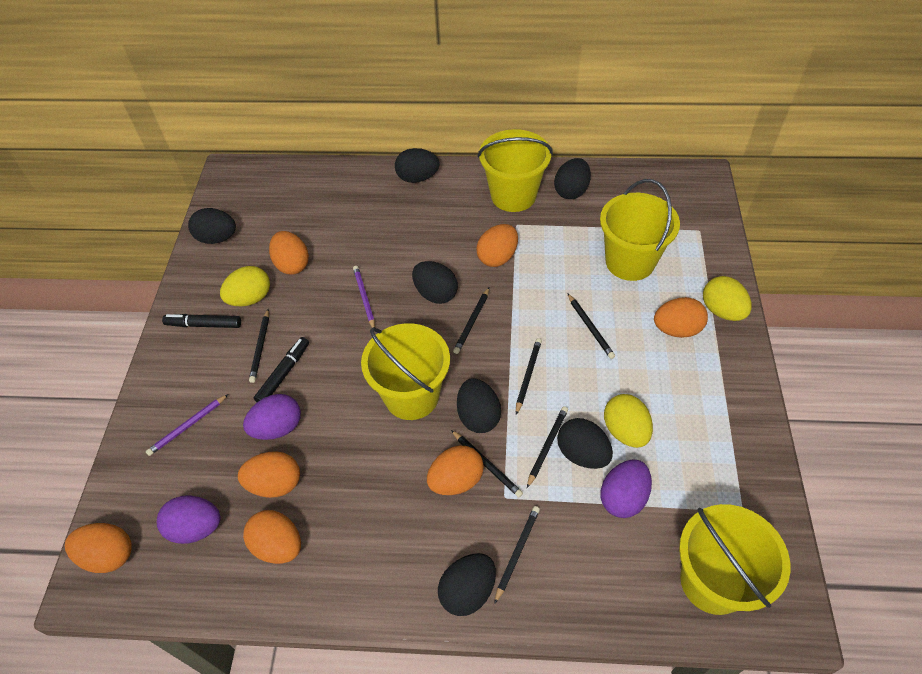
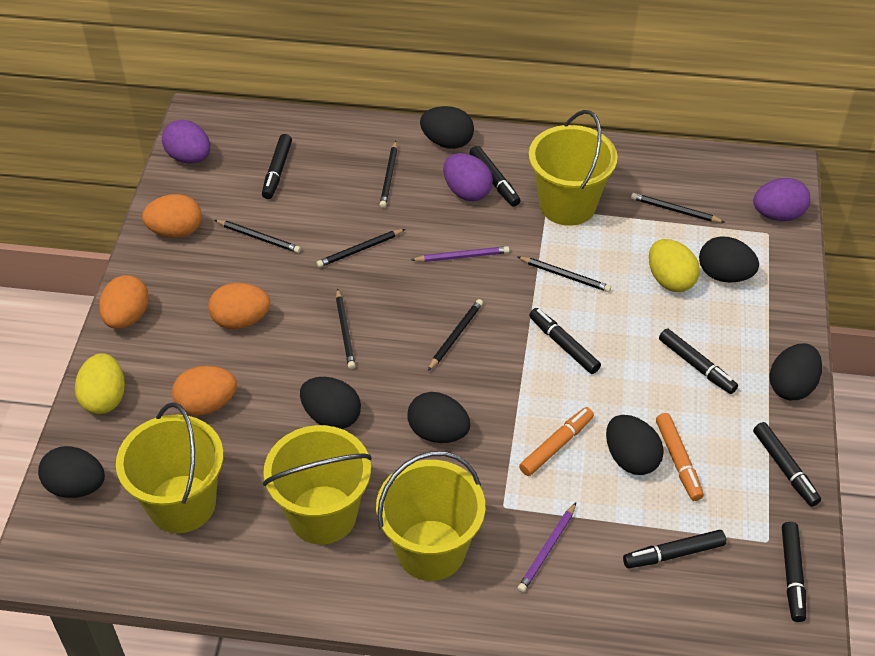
black marker: [162,314,241,328] [254,337,309,402] = 2 -> [262,134,292,199] [469,146,520,207] [529,308,601,374] [623,530,726,568] [659,328,738,394] [753,422,821,507] [782,522,806,622] = 7
orange egg: [65,523,132,573] [238,451,300,498] [243,510,301,564] [269,231,309,275] [427,446,484,495] [476,224,518,267] [654,297,708,338] = 7 -> [99,275,149,329] [142,194,202,238] [172,366,237,416] [208,283,270,329] = 4
orange marker: none = 0 -> [519,407,594,476] [656,413,704,501] = 2
yellow egg: [220,266,270,306] [604,394,653,448] [703,276,752,321] = 3 -> [75,353,125,414] [649,239,700,292] = 2

